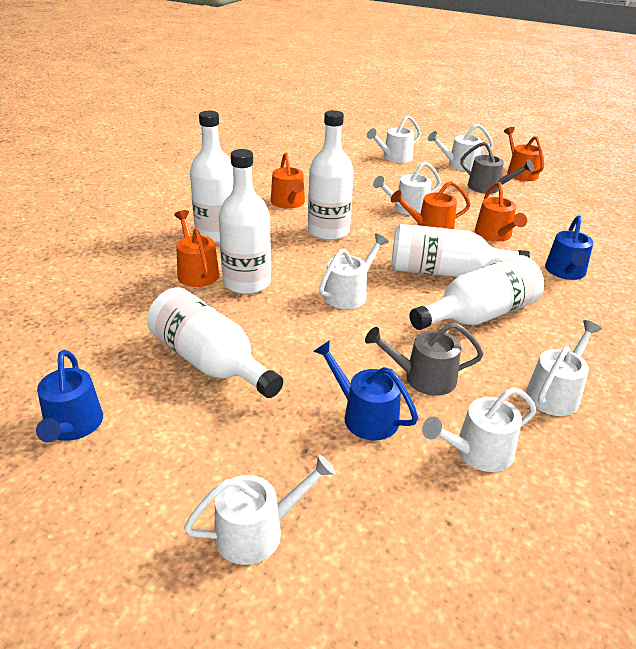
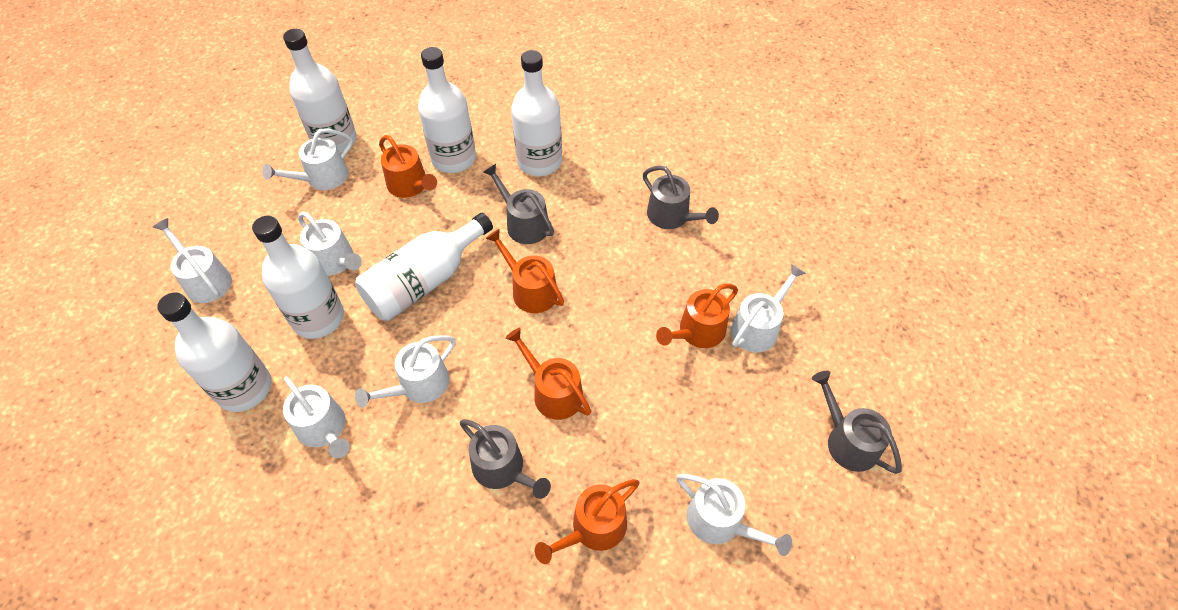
blue watering can: [36,350,103,442] [313,340,418,440] [545,216,593,280] = 3 -> none = 0
grey watering can: [365,323,483,396] [460,142,534,193] = 2 -> [460,419,551,499] [483,164,554,244] [643,165,719,229] [812,371,902,474] = 4

